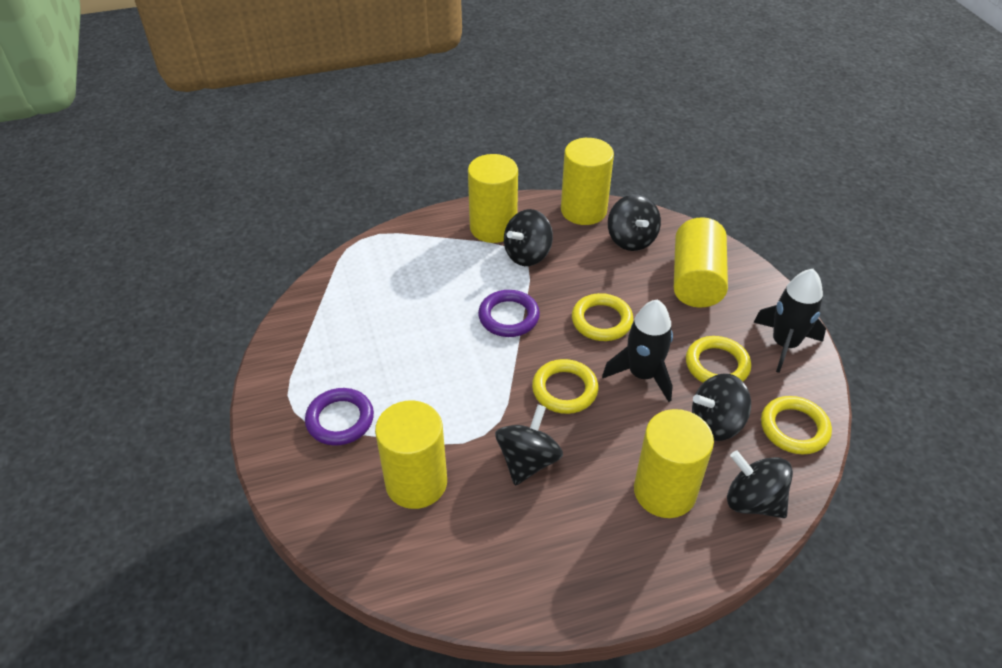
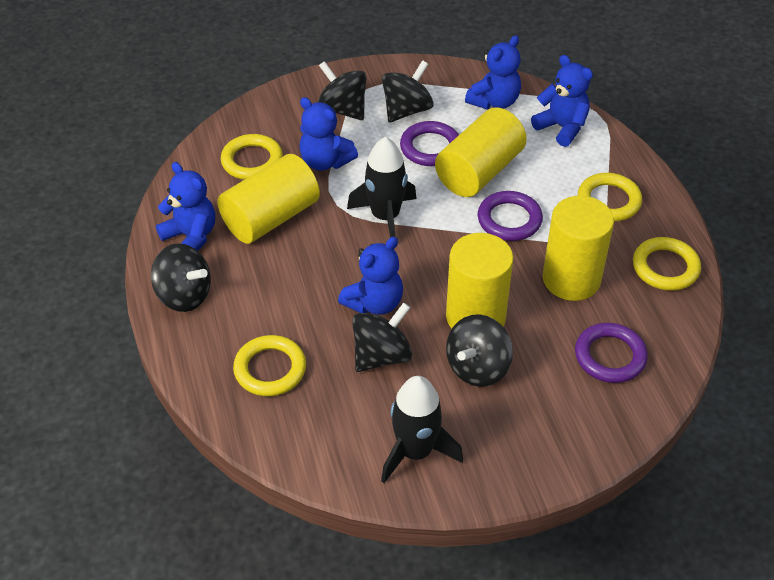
blue teddy bear: none = 0 -> [156,162,215,251] [299,97,358,171] [338,237,403,315] [465,35,521,110] [531,55,593,147] = 5
purple ring: [305,388,374,446] [478,290,540,337] = 2 -> [400,121,459,166] [478,191,543,241] [575,323,648,383] = 3
yellow cylinder: [375,400,447,509] [468,154,518,243] [561,138,614,225] [634,409,714,518] [674,217,728,307] = 5 -> [217,154,320,244] [435,108,527,197] [446,233,514,328] [543,196,614,301] = 4

